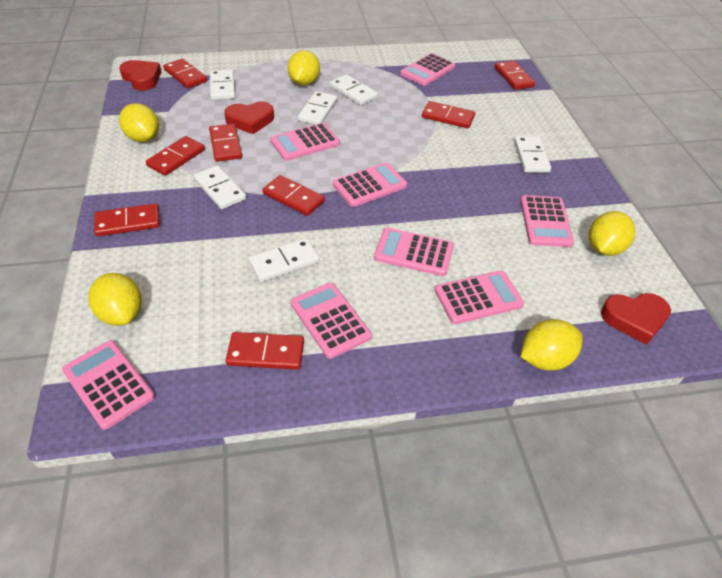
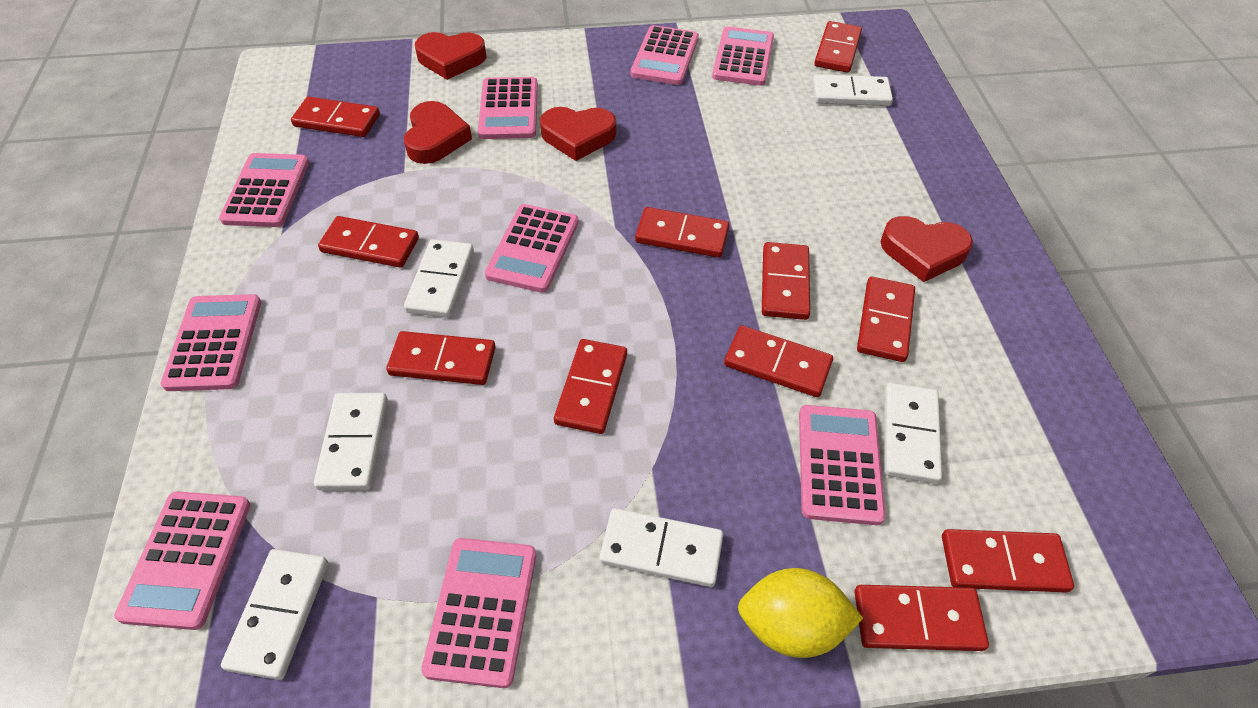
pink calculator: [62,340,155,430] [270,123,340,161] [291,283,372,359] [333,162,407,207] [374,228,454,276] [400,53,455,86] [435,271,524,324] [520,195,574,247] = 8 -> [114,491,250,630] [161,294,261,391] [219,153,309,227] [421,538,536,688] [478,77,538,139] [485,204,579,293] [630,25,699,85] [712,26,774,86] [799,405,886,525] = 9
red domino: [94,203,160,236] [146,136,205,176] [163,59,207,88] [209,124,242,162] [226,332,304,370] [263,175,325,216] [422,101,475,128] [495,61,535,90] = 8 -> [291,97,380,137] [318,216,419,268] [386,331,496,385] [554,339,627,434] [635,207,729,258] [724,325,833,397] [762,242,810,320] [814,21,862,73] [854,585,989,651] [857,277,915,362] [942,529,1074,592] = 11
red heart: [119,60,161,91] [224,101,274,134] [601,293,671,344] = 3 -> [404,101,472,164] [415,32,486,80] [540,107,616,161] [880,216,973,282] = 4
yellow lemon: [88,273,142,326] [119,103,159,142] [288,50,320,86] [521,319,583,371] [589,211,636,256] = 5 -> [738,568,863,658] = 1

